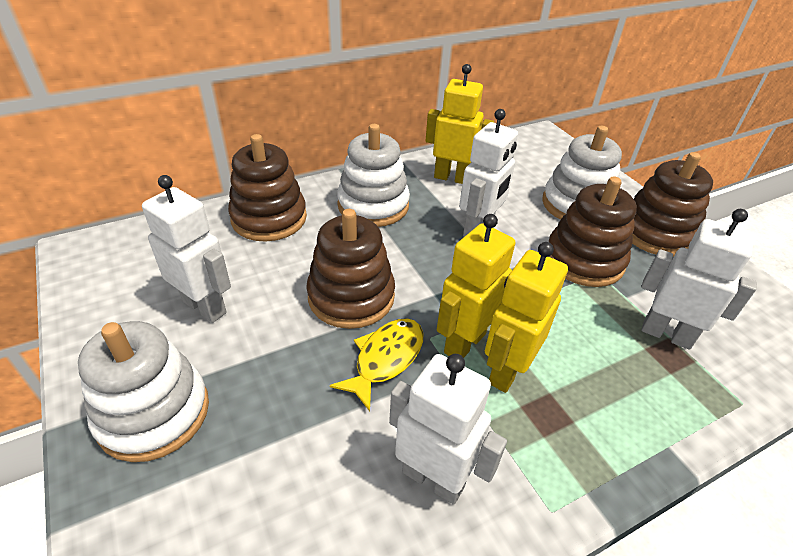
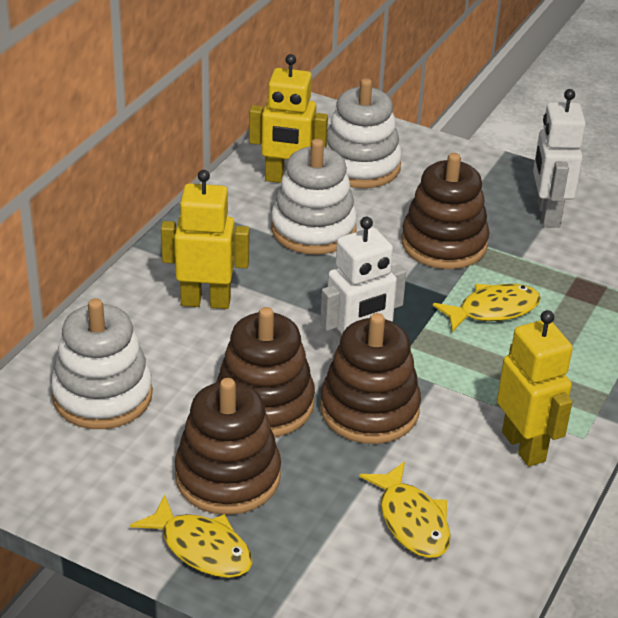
white robot: [142,175,231,323] [389,354,507,505] [459,109,518,237] [641,209,757,350] = 4 -> [320,217,406,355] [533,89,586,228] = 2
yellow fish: [330,318,423,412] = 1 -> [130,495,253,578] [359,461,451,558] [433,284,541,332] = 3

